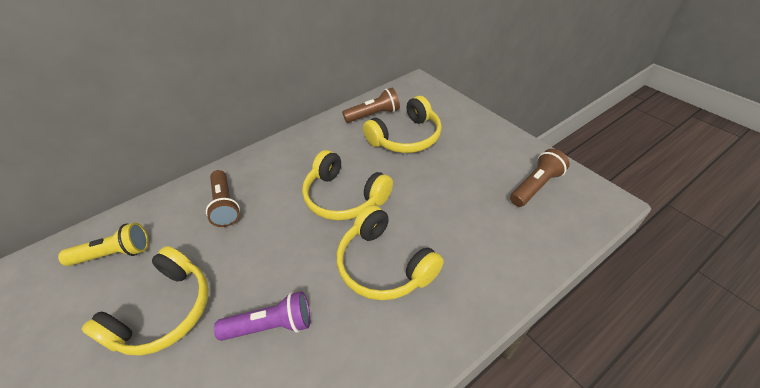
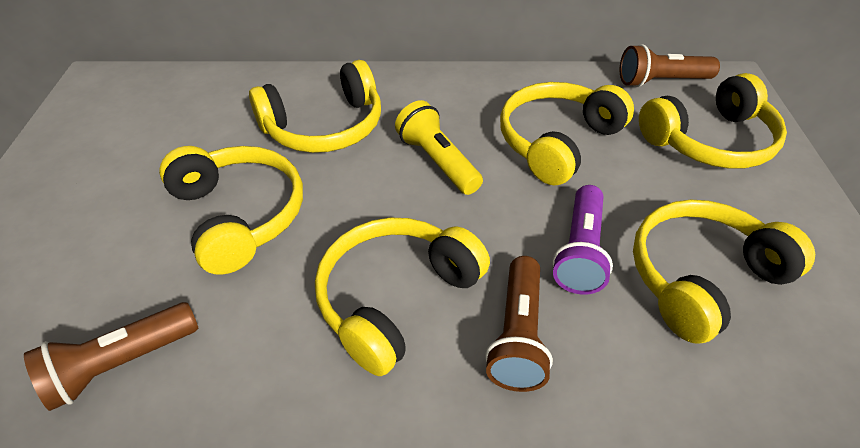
yellow headphones: [82,246,209,356] [302,150,393,221] [337,205,444,300] [363,96,442,153] = 4 -> [159,146,303,275] [249,60,381,153] [315,218,490,376] [500,82,634,185] [633,200,815,344] [639,73,787,169] = 6

